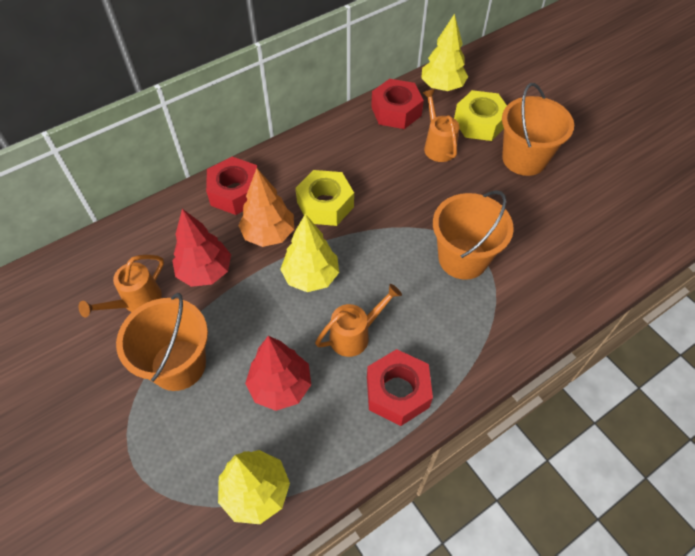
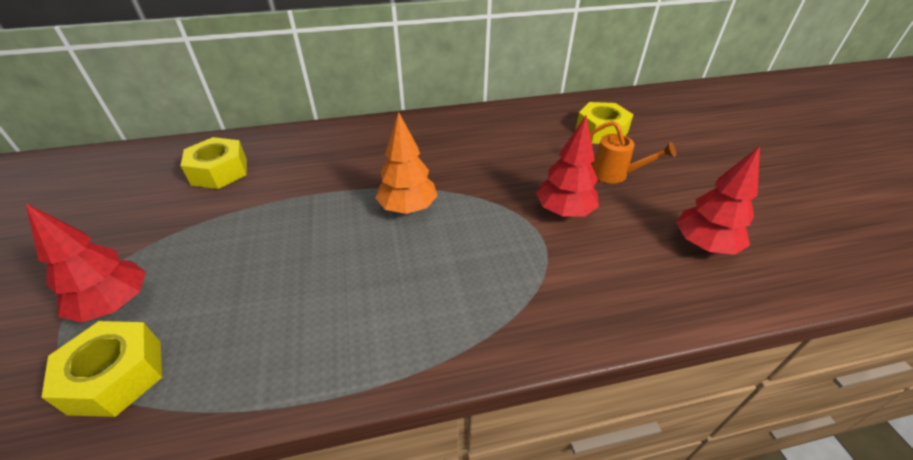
orange bucket: [116,293,208,391] [433,190,514,280] [502,83,574,176] = 3 -> none = 0
orange watering can: [79,255,164,317] [315,284,402,357] [422,89,460,162] = 3 -> [590,121,676,183] = 1
red nut: [206,157,258,215] [367,349,433,426] [371,79,424,129] = 3 -> none = 0
red tree: [172,209,231,287] [245,336,311,411] = 2 -> [25,203,146,323] [536,116,599,217] [676,146,760,255] = 3
yellow nut: [296,170,354,226] [454,90,507,141] = 2 -> [41,321,162,417] [180,137,247,189] [575,102,634,144] = 3
yellow tree: [218,450,290,524] [280,214,339,292] [421,13,468,91] = 3 -> none = 0

